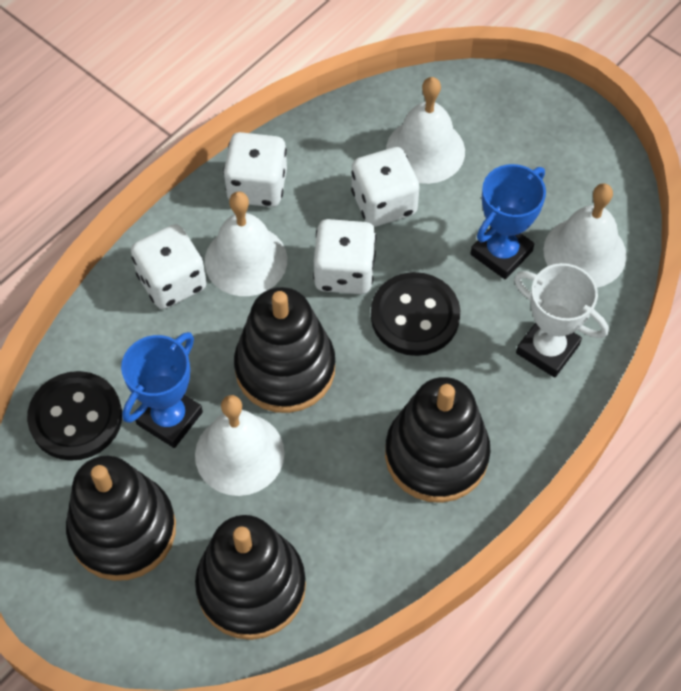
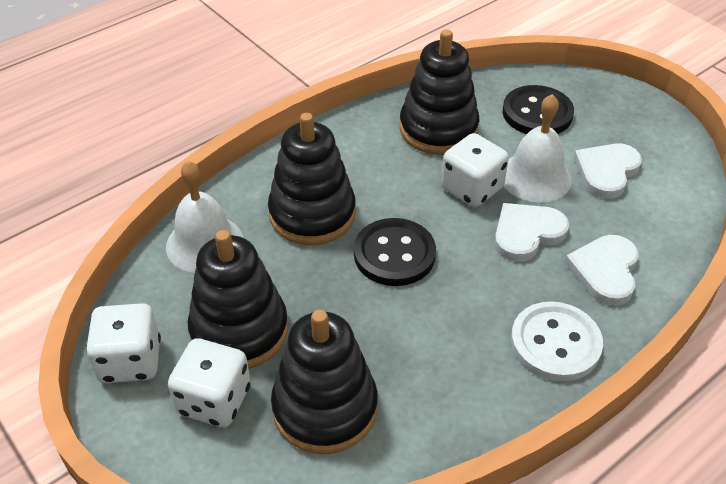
blue trophy: [121,332,203,448] [471,164,546,279] = 2 -> none = 0
white bell: [195,395,285,496] [205,191,287,296] [386,77,465,184] [543,183,627,288] = 4 -> [166,161,243,273] [503,94,572,203] = 2
white button: none = 0 -> [511,301,603,382] = 1
white dice: [131,224,207,309] [223,132,287,207] [313,219,376,294] [351,147,420,227] = 4 -> [86,303,161,383] [168,338,251,428] [441,133,509,207] = 3
white heart: none = 0 -> [494,203,569,262] [564,235,639,306] [573,143,642,199] = 3
white trophy: [514,263,609,378] = 1 -> none = 0

